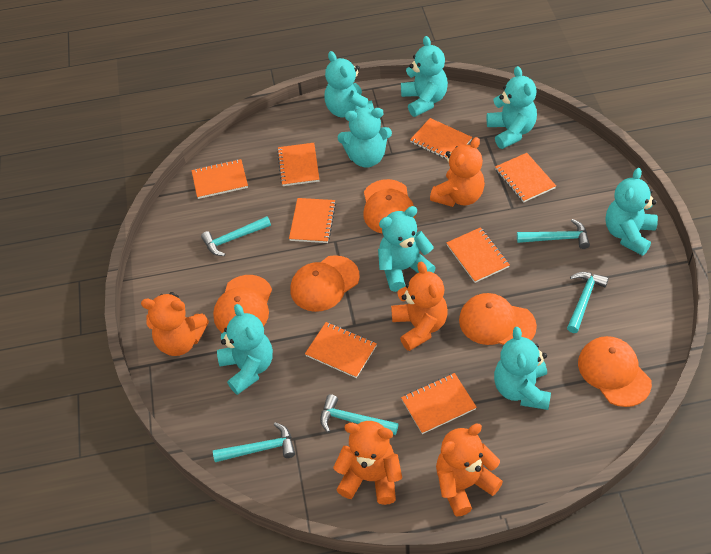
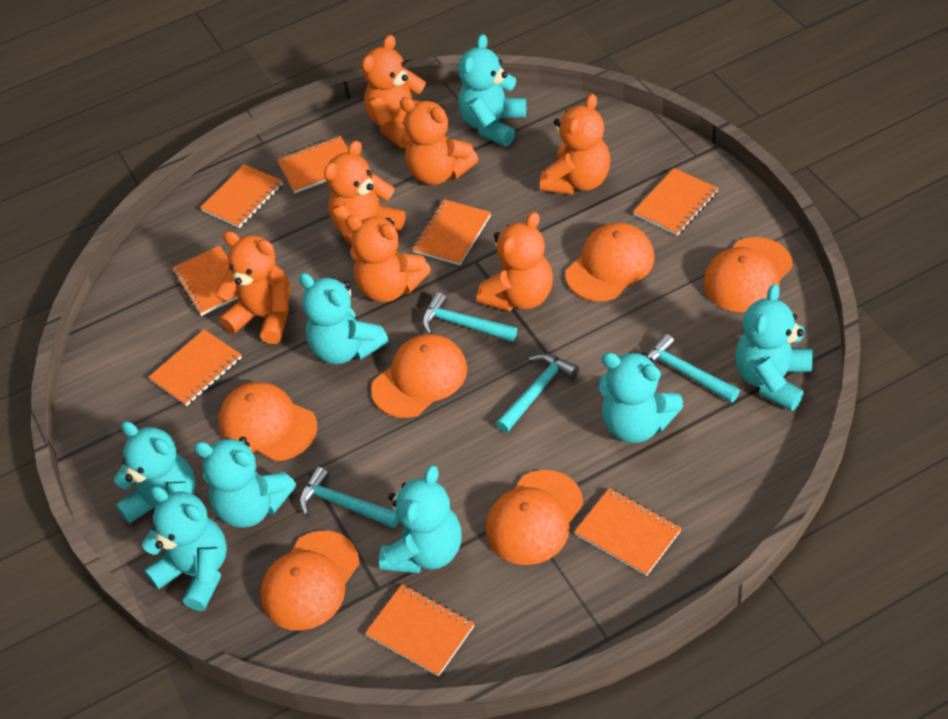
orange cap: [213,275,272,333] [290,255,360,312] [363,179,415,234] [459,293,537,345] [578,336,652,407] = 5 -> [219,382,317,461] [261,531,359,631] [371,334,467,418] [486,470,583,565] [565,223,655,301] [703,237,793,312] = 6
orange teddy bear: [141,292,209,356] [333,421,402,505] [391,261,448,351] [430,137,485,207] [436,424,503,516] = 5 -> [216,231,290,344] [324,140,405,246] [345,215,431,302] [362,35,426,148] [400,97,478,185] [477,212,553,311] [540,94,610,195] = 7
turquoise hammer: [201,216,271,256] [213,422,295,462] [320,394,399,435] [517,219,590,249] [567,272,609,333] = 5 -> [299,467,399,528] [422,292,517,342] [496,353,579,433] [648,334,740,403] = 4

